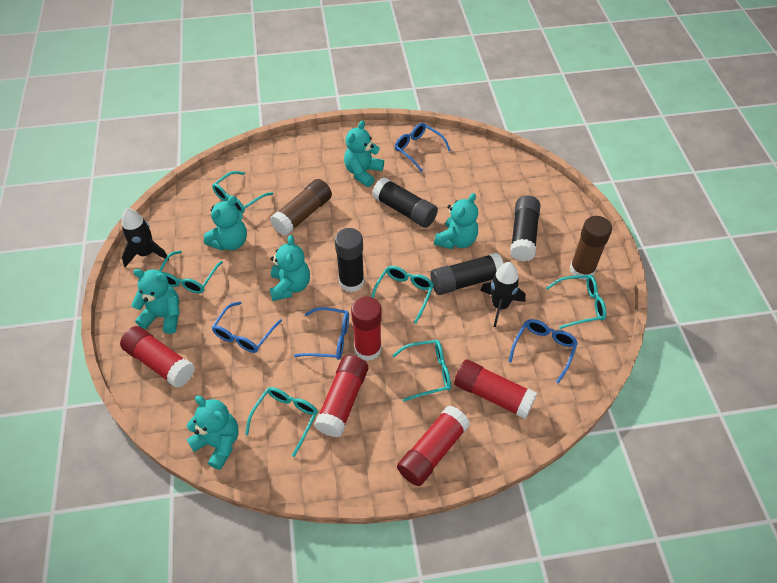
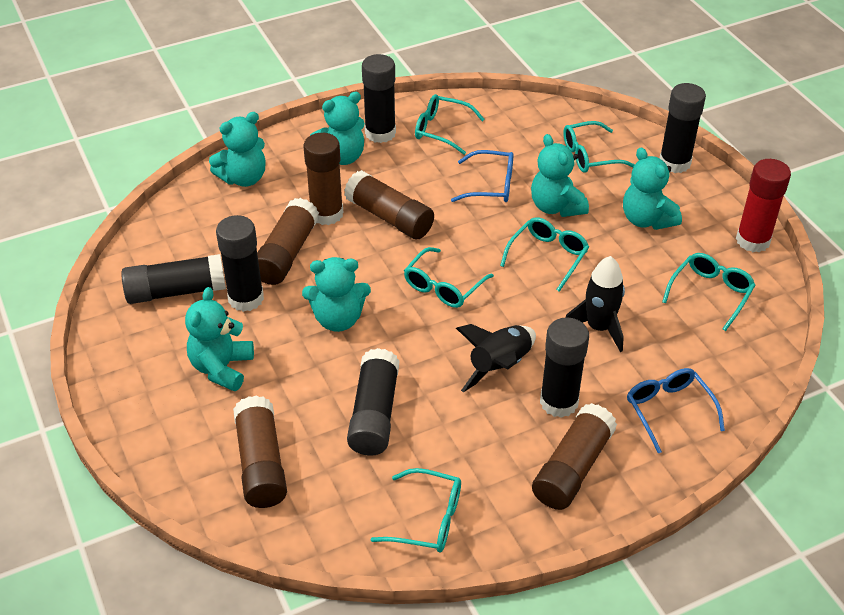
black glue stick: [335,228,364,292] [372,177,438,228] [431,253,504,295] [510,196,540,262] = 4 -> [121,254,226,304] [216,215,264,312] [347,348,400,456] [362,54,396,143] [540,317,589,418] [659,83,706,173] = 6
blue glasses: [211,302,282,353] [294,307,349,360] [395,123,451,172] [508,319,578,384] = 4 -> [451,150,514,202] [627,368,725,453] = 2
brown glue stick: [270,179,332,236] [570,216,612,280] = 2 -> [233,395,287,508] [257,198,319,285] [303,133,343,225] [344,170,434,239] [532,403,617,510] = 5
red glue stick: [120,326,195,388] [314,355,368,437] [351,296,382,361] [397,405,470,486] [454,359,537,419] = 5 -> [736,159,791,252] = 1

